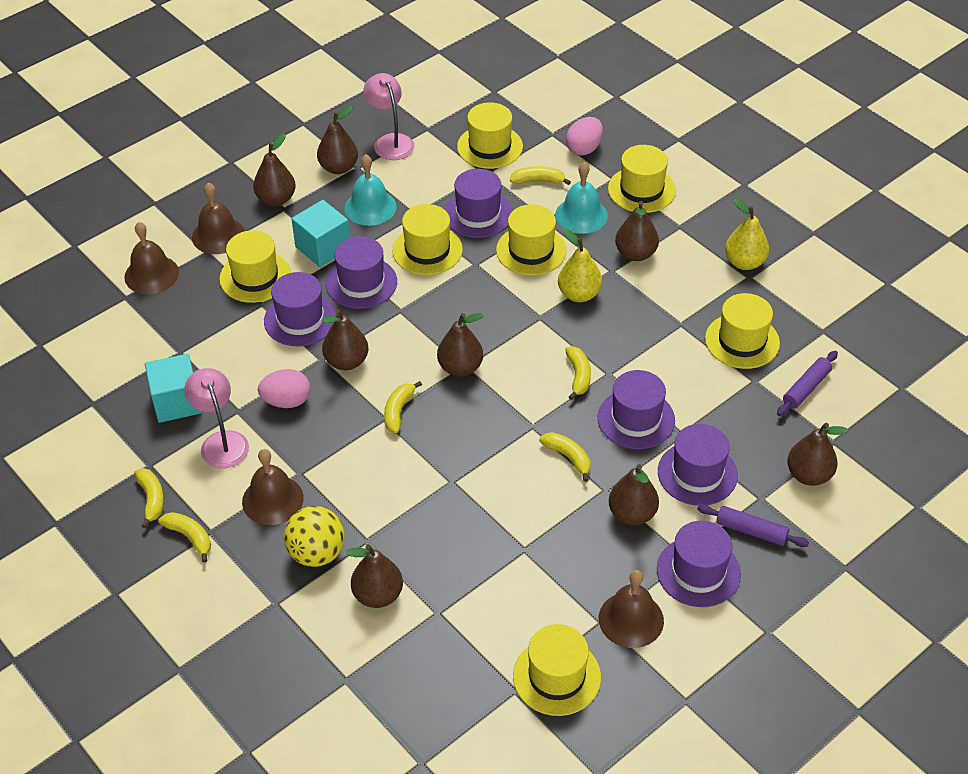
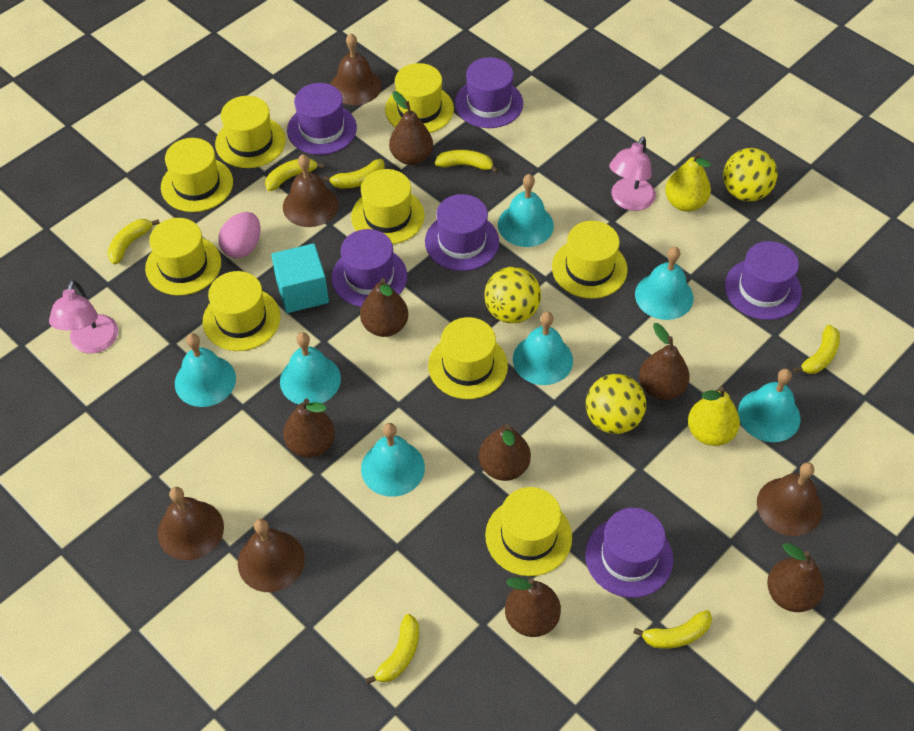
brown bell: [124,222,179,294] [192,182,245,254] [242,449,304,525] [599,570,664,648] = 4 -> [158,487,224,560] [238,519,305,592] [283,154,338,227] [330,33,382,105] [757,462,822,536] = 5
brown pear: [253,134,296,206] [317,106,358,174] [322,309,369,370] [346,545,403,608] [437,313,484,377] [609,464,659,525] [615,201,659,261] [787,423,848,486] = 8 -> [283,399,335,458] [360,278,408,337] [389,91,433,165] [479,424,531,481] [505,577,561,637] [639,323,690,400] [767,543,824,612] = 7
pink egg: [258,369,311,408] [566,117,603,156] = 2 -> [218,212,261,258] = 1
purple rolling pin: [697,504,809,547] [777,351,838,416] = 2 -> none = 0
turquoise bell: [344,155,397,226] [555,162,608,234] = 2 -> [175,333,236,407] [280,332,341,404] [361,423,425,497] [498,174,554,247] [513,312,573,385] [635,247,693,320] [738,369,800,442] = 7
turquoise cube: [145,354,202,423] [291,200,350,267] = 2 -> [271,243,329,313] = 1
yellow ball: [284,506,345,567] = 1 -> [484,267,541,323] [586,374,646,434] [723,148,778,201] = 3
yellow banana: [134,468,164,528] [158,512,211,563] [384,381,422,433] [510,166,571,185] [539,432,591,482] [565,347,591,400] = 6 -> [107,219,160,264] [265,158,325,191] [323,159,385,189] [366,614,419,684] [435,150,498,173] [633,610,712,649] [793,325,840,374] = 7
yellow hat: [219,230,291,303] [392,204,463,275] [457,102,523,169] [496,204,566,276] [513,624,601,716] [608,145,676,213] [705,293,780,369] = 7 -> [145,218,221,296] [161,138,233,212] [202,271,281,351] [215,96,286,168] [351,169,424,244] [385,63,454,133] [428,317,508,399] [485,487,572,576] [552,221,627,299] = 9

